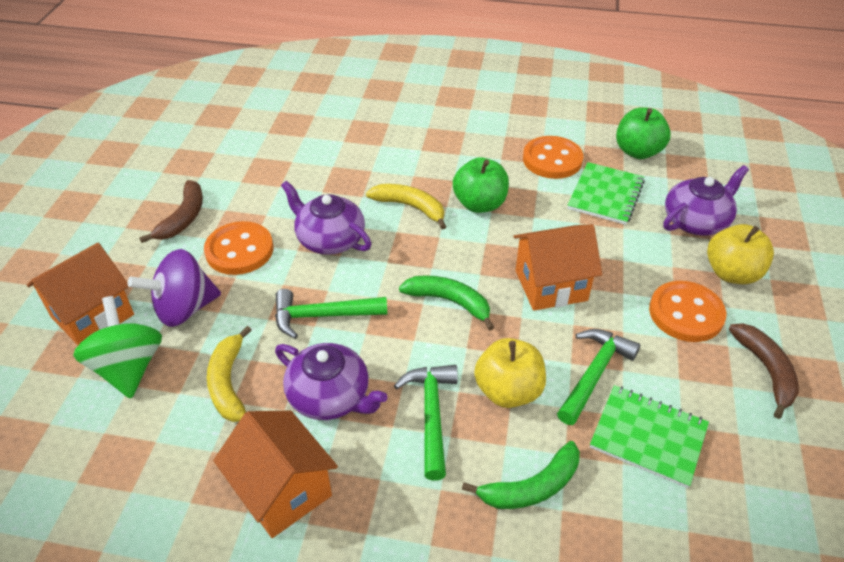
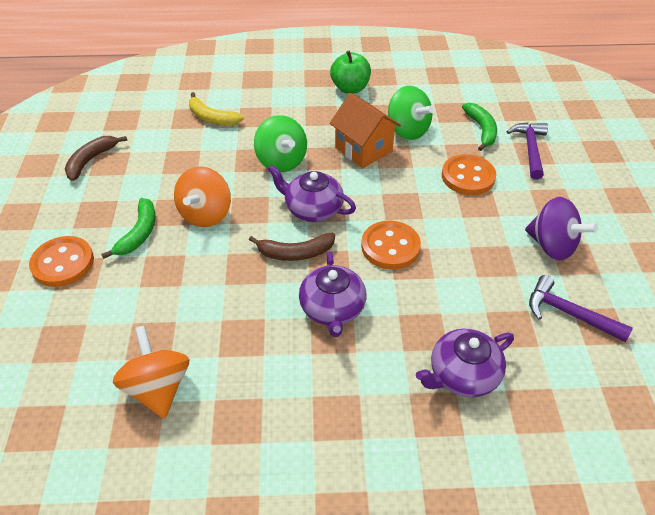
green apple: [453,157,509,213] [616,107,671,159] = 2 -> [330,51,371,94] = 1
green hammer: [275,289,387,339] [394,365,458,481] [557,329,641,425] = 3 -> none = 0
green notebook: [567,162,645,225] [590,385,709,488] = 2 -> none = 0
green spinning top: [73,296,162,399] = 1 -> [254,115,307,172] [388,86,434,140] = 2
orange house: [27,243,134,345] [213,411,338,538] [513,224,602,311] = 3 -> [330,93,401,168] = 1
orange spinning top: none = 0 -> [113,325,189,419] [174,166,231,227] = 2
purple hammer: none = 0 -> [507,122,548,180] [529,275,633,342] = 2
yellow apple: [474,338,546,408] [707,224,774,284] = 2 -> none = 0
yellow banana: [207,326,252,422] [366,184,446,229] = 2 -> [189,92,244,126] = 1

